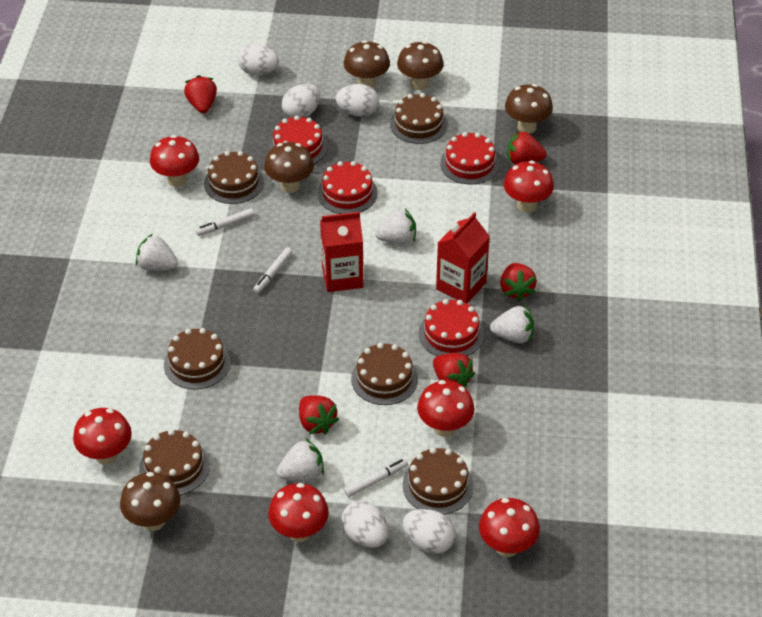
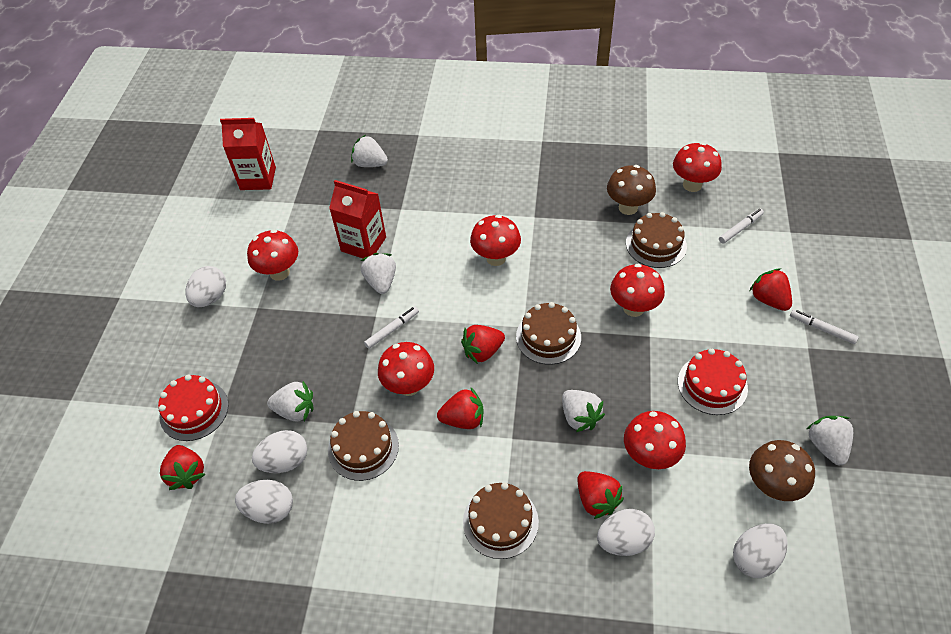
brown cake: [139,429,210,495] [164,328,230,389] [204,151,264,204] [351,343,418,405] [390,93,448,144] [403,447,474,515] = 6 -> [328,411,399,481] [463,482,539,559] [516,302,581,365] [626,212,687,268] = 4
brown mushroom: [120,472,180,531] [264,142,314,193] [344,40,390,88] [397,41,444,90] [505,84,553,134] = 5 -> [607,165,656,215] [749,440,815,501] = 2
red cake: [269,115,328,164] [317,161,378,214] [419,299,484,356] [440,132,499,185] = 4 -> [158,375,229,441] [678,348,748,415] = 2
white strawberry: [136,234,178,271] [277,439,324,481] [375,209,416,245] [490,306,534,343] = 4 -> [267,381,313,421] [351,135,388,167] [361,253,396,294] [562,390,605,432] [807,416,853,465] = 5

